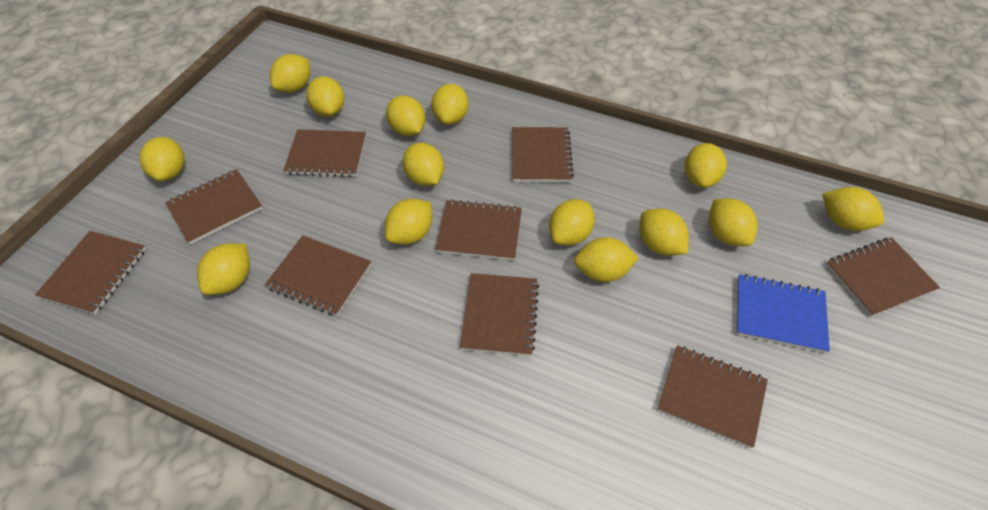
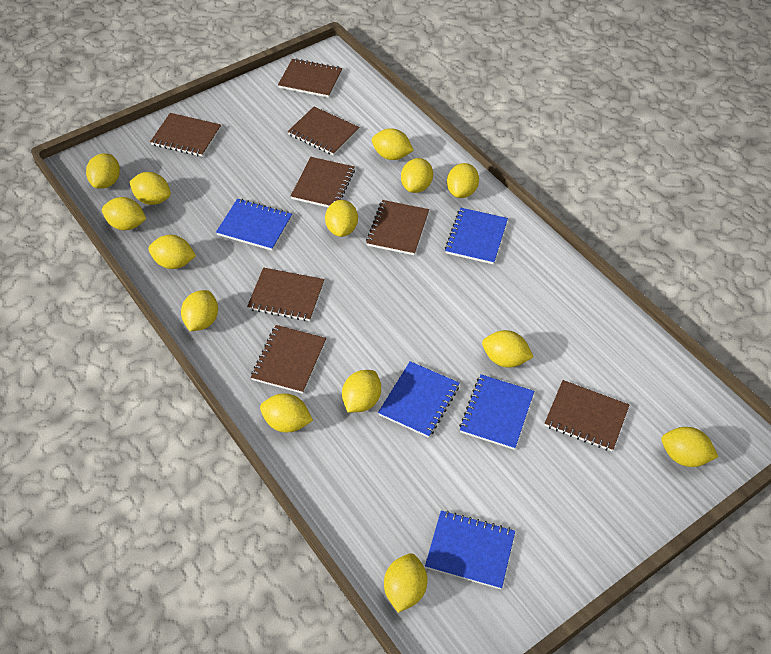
blue notebook: [736,274,830,353] = 1 -> [216,199,292,251] [378,361,460,438] [425,510,515,589] [445,208,508,264] [459,374,534,450] = 5
brown notebook: [35,231,146,314] [165,169,263,245] [265,235,371,316] [283,129,366,177] [435,199,522,261] [460,273,539,356] [512,127,574,182] [657,345,768,448] [826,237,940,317] = 9 -> [150,113,221,157] [247,267,324,321] [251,325,326,394] [278,58,342,98] [287,107,359,156] [291,157,355,207] [366,200,429,255] [545,380,629,451] = 8

